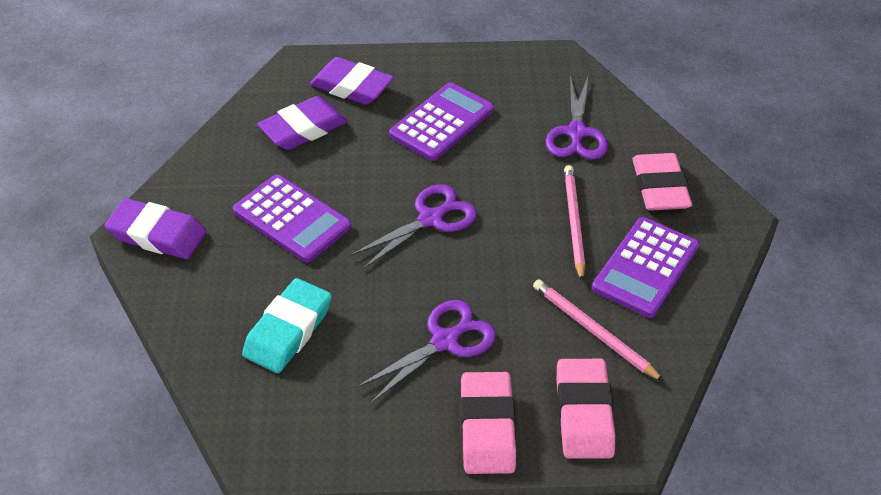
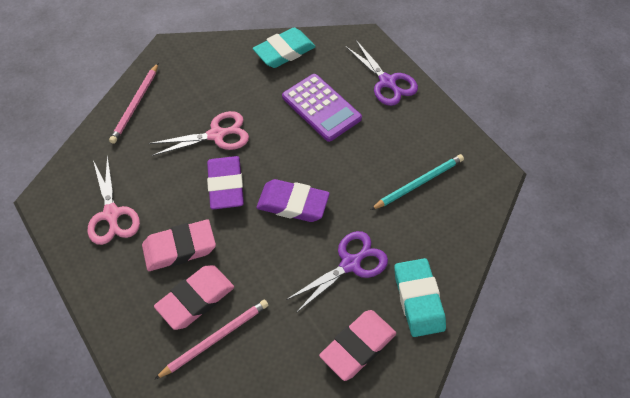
pink scissors: none = 0 -> [87,155,140,245] [149,111,249,156] = 2
purple calculator: [233,175,351,263] [389,82,494,161] [592,217,699,318] = 3 -> [282,74,362,142] = 1
purple eraser: [104,198,207,259] [257,96,347,150] [310,57,394,105] = 3 -> [207,156,244,210] [256,179,330,222] = 2
purple scissors: [350,184,477,270] [356,300,496,404] [545,76,608,160] = 3 -> [286,231,388,313] [345,40,418,106] = 2
turquoise eraser: [242,278,332,373] = 1 -> [253,28,316,68] [394,258,446,337] = 2
turquoise pencil: none = 0 -> [370,154,464,210] = 1

